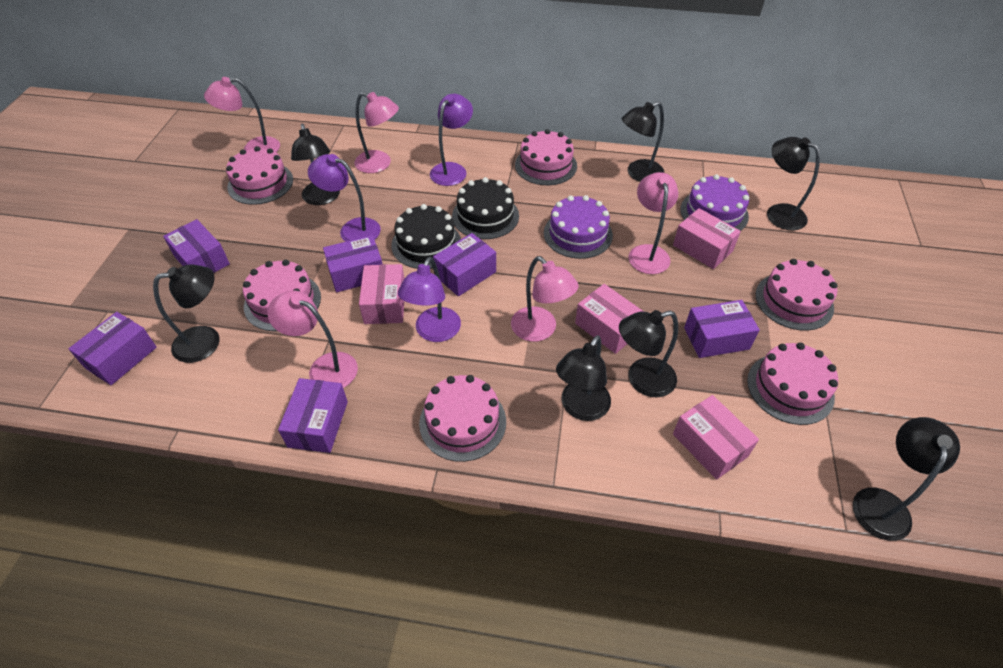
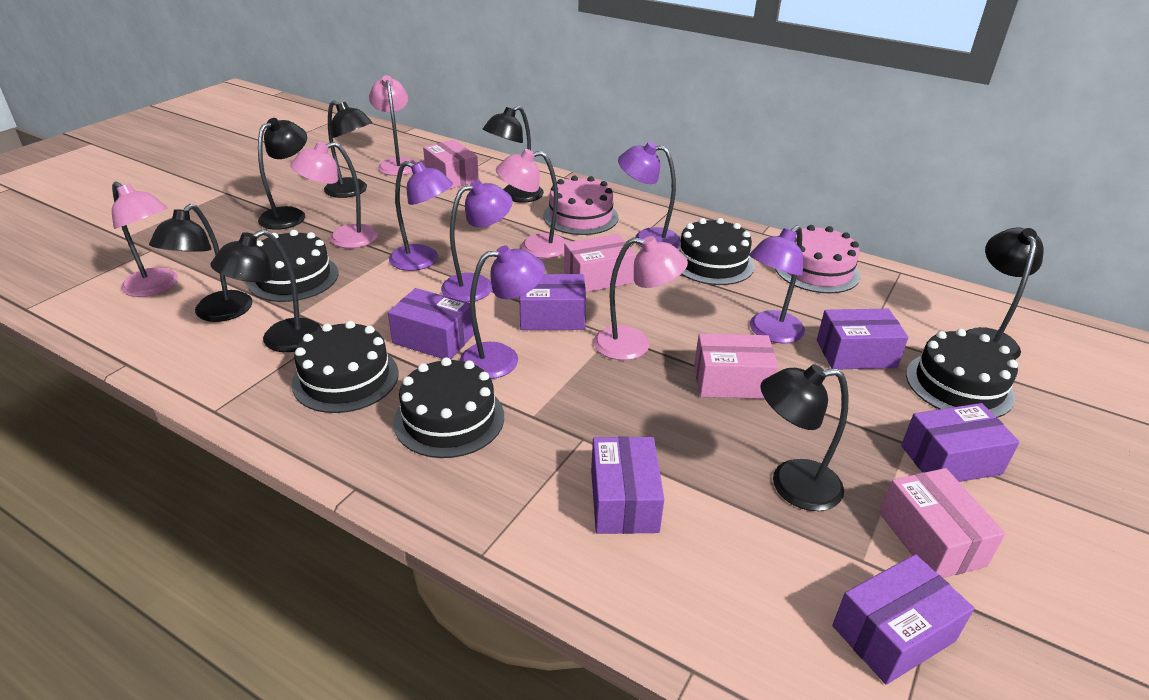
black cake: [391,204,461,269] [452,177,519,239] = 2 -> [247,230,338,302] [292,321,399,413] [393,357,504,458] [678,218,755,285] [906,329,1018,418] = 5
pink cake: [226,146,293,205] [243,259,321,331] [419,375,506,462] [515,129,577,185] [747,343,838,425] [756,259,837,331] = 6 -> [543,176,619,235] [775,225,860,293] = 2
purple cake: [544,195,613,259] [680,174,749,231] = 2 -> none = 0
purple lamp: [308,154,381,242] [398,257,461,342] [430,94,473,186] = 3 -> [389,161,453,271] [441,180,512,302] [460,246,545,379] [618,142,681,248] [749,225,805,344] = 5

